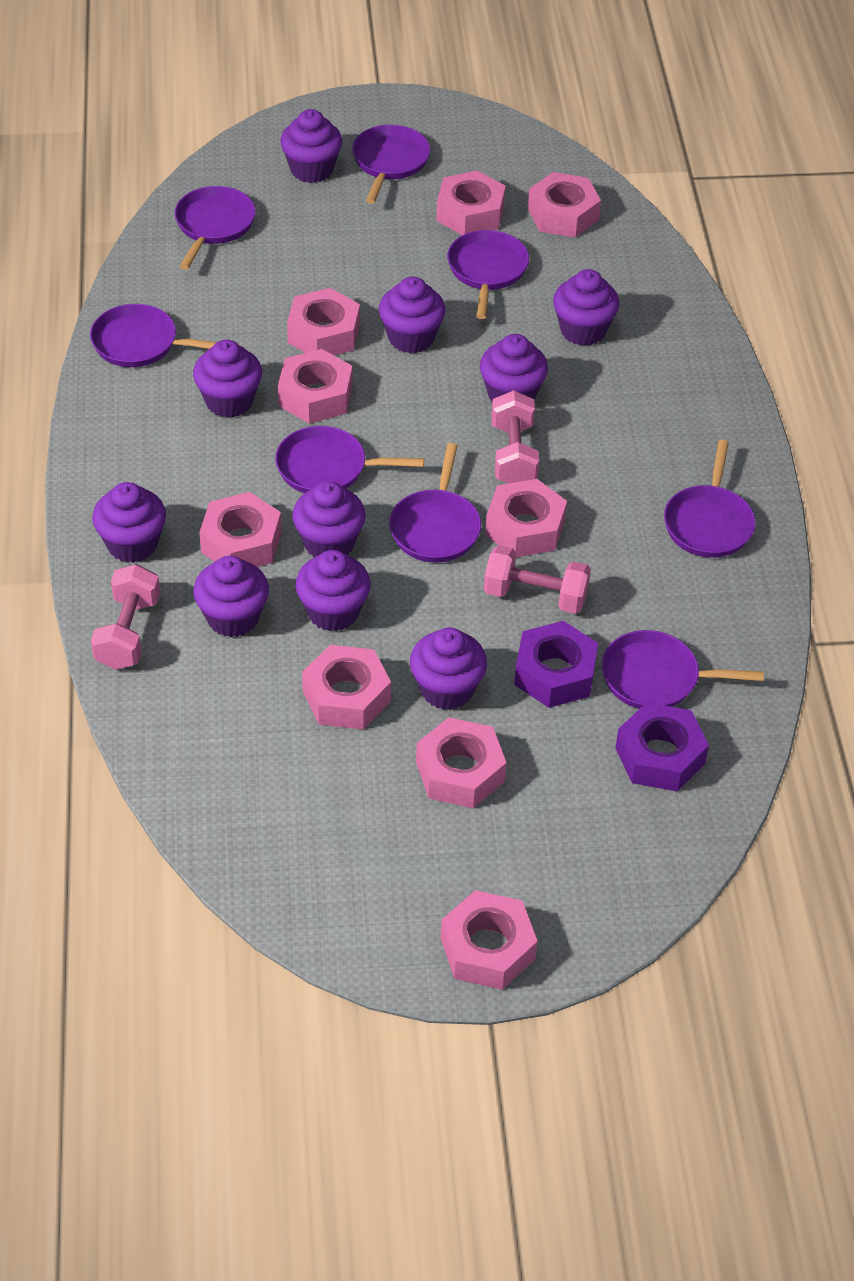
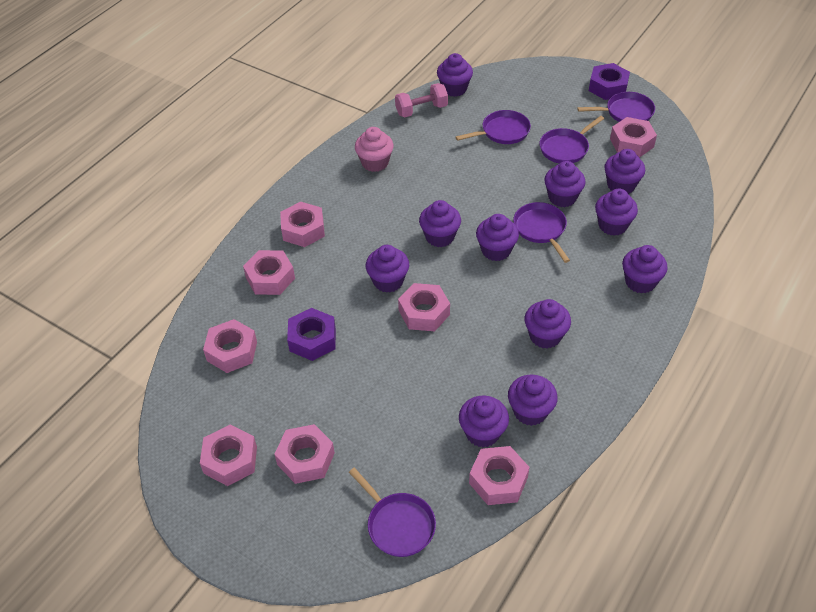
pink cupcake: none = 0 -> [355,127,394,172] = 1
pink dumbbell: [91,564,160,670] [484,545,591,614] [492,390,539,484] = 3 -> [395,83,448,117] = 1
pink nut: [199,492,282,567] [278,349,352,424] [287,288,360,355] [302,645,391,729] [416,717,506,808] [436,170,506,235] [441,890,538,990] [485,479,567,557] [528,172,601,238] = 9 -> [200,425,257,486] [203,319,257,373] [243,250,295,295] [274,424,335,484] [280,201,325,247] [398,283,450,331] [469,446,530,505] [610,117,657,157] = 8
purple cupcake: [92,482,166,563] [193,340,262,418] [193,556,269,637] [280,109,342,183] [292,481,366,558] [295,550,371,631] [379,276,445,353] [410,627,487,710] [480,334,548,402] [553,269,620,346] = 10 -> [366,245,409,293] [419,200,461,247] [437,53,473,97] [459,396,509,447] [476,214,519,261] [508,374,558,426] [524,299,571,348] [544,161,585,207] [595,189,638,236] [604,149,645,194] [622,245,668,294] = 11
purple pan: [90,304,217,367] [174,186,256,270] [275,426,424,493] [352,125,430,204] [389,443,481,563] [447,230,529,319] [602,630,764,709] [664,440,756,558] = 8 -> [349,468,436,557] [456,110,531,144] [513,202,570,263] [539,116,604,164] [577,92,655,122] = 5

